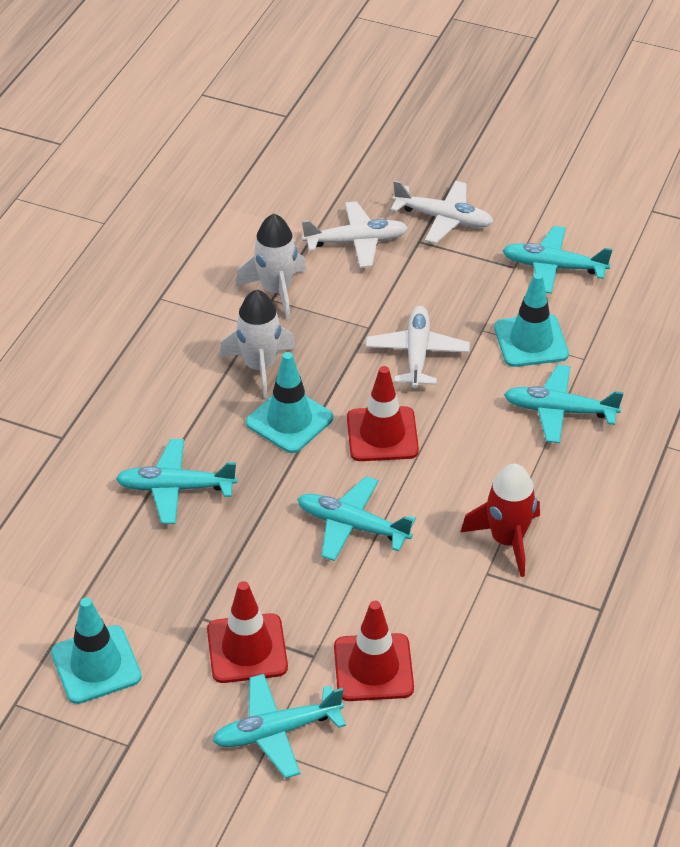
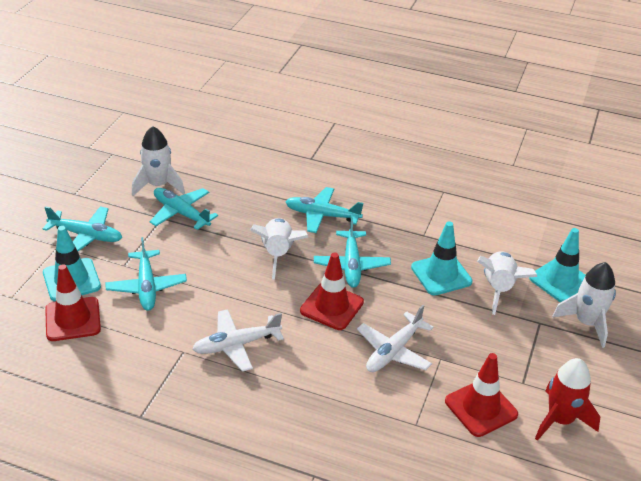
white plane: [302,201,408,268] [366,306,470,388] [390,180,493,243] = 3 -> [192,309,284,372] [357,305,434,372] = 2
white rocket: [219,290,296,398] [236,214,306,319] = 2 -> [132,126,185,196] [250,218,308,280] [477,251,537,315] [552,262,616,348] = 4

